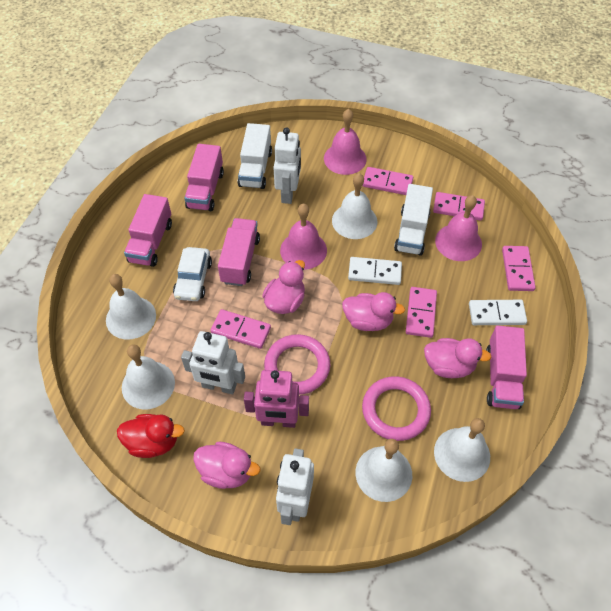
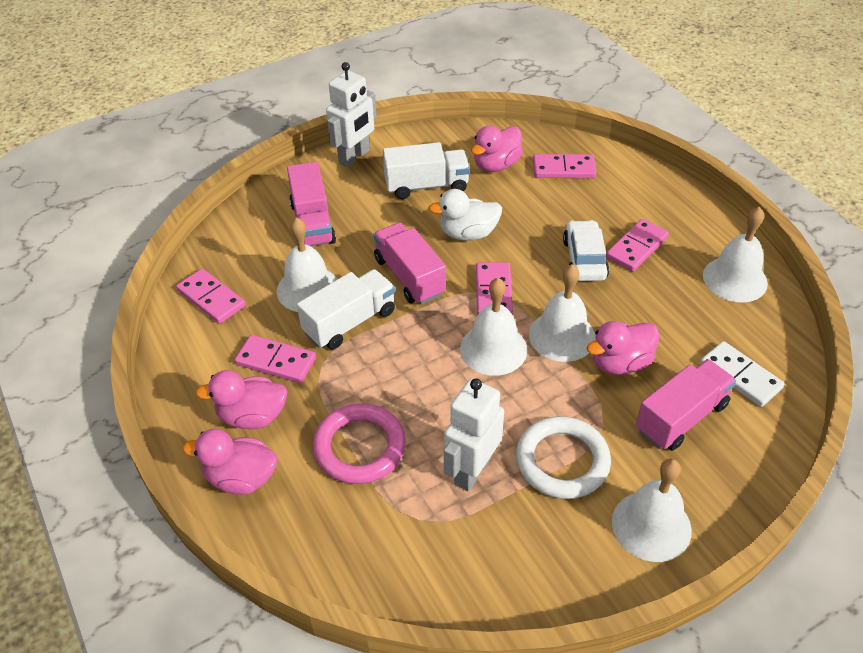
pink bell: [280,204,327,270] [324,109,367,175] [435,195,482,261] = 3 -> none = 0
pink ring: [264,334,330,395] [362,376,431,441] = 2 -> [313,403,406,484] = 1
pink robot: [244,370,309,428] = 1 -> none = 0
pink truck: [124,194,172,267] [184,144,224,211] [218,218,260,286] [486,325,527,409] = 4 -> [287,162,336,246] [373,223,446,304] [636,359,736,451] = 3
red duck: [117,414,185,458] = 1 -> none = 0
white domino: [348,257,402,285] [469,300,527,325] = 2 -> [700,341,785,407] = 1
white duck: none = 0 -> [428,189,502,241] = 1
white ring: none = 0 -> [516,416,611,499] = 1
white robot: [181,331,245,394] [273,127,301,204] [276,448,314,525] = 3 -> [326,62,377,167] [444,378,504,491] = 2

